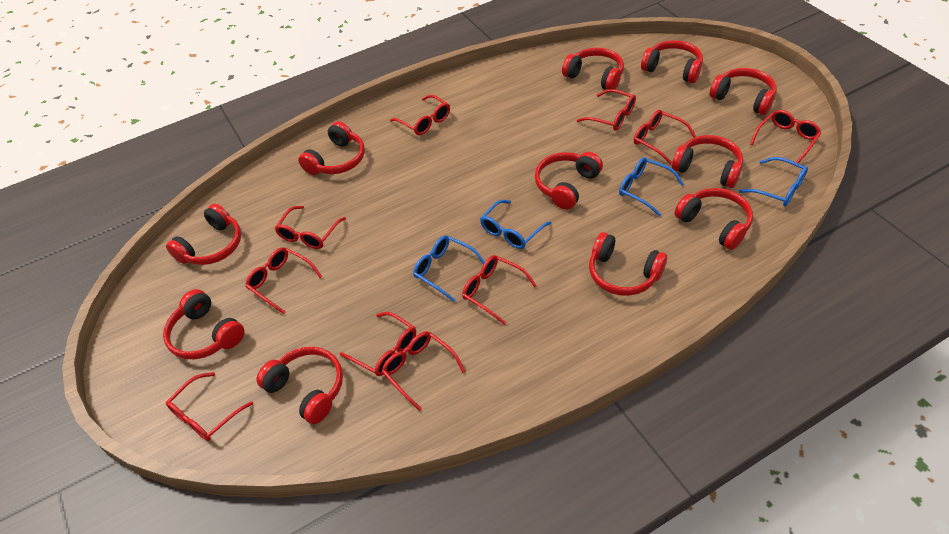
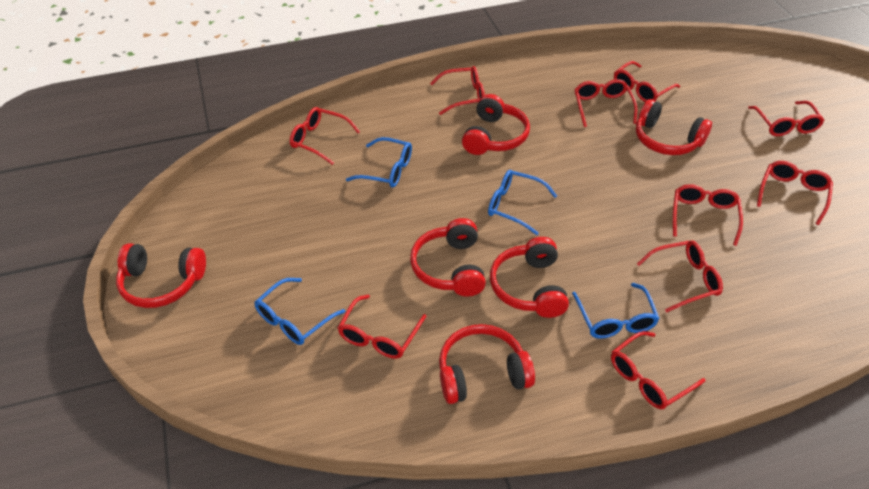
red headphones: [163,289,245,359] [166,204,241,265] [257,347,343,424] [298,121,365,175] [535,152,603,210] [562,48,624,90] [589,232,667,296] [641,40,703,83] [672,135,743,188] [675,188,753,250] [710,68,777,115] = 11 -> [116,243,206,308] [410,218,486,297] [439,324,535,404] [462,94,530,155] [490,237,569,318] [636,99,712,155] = 6

